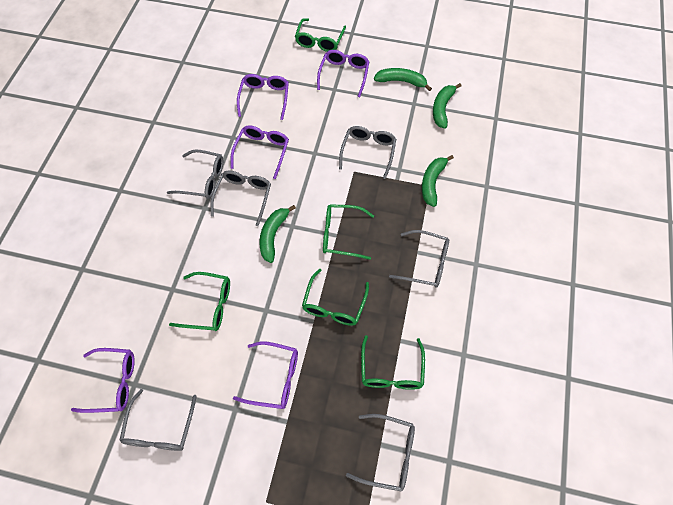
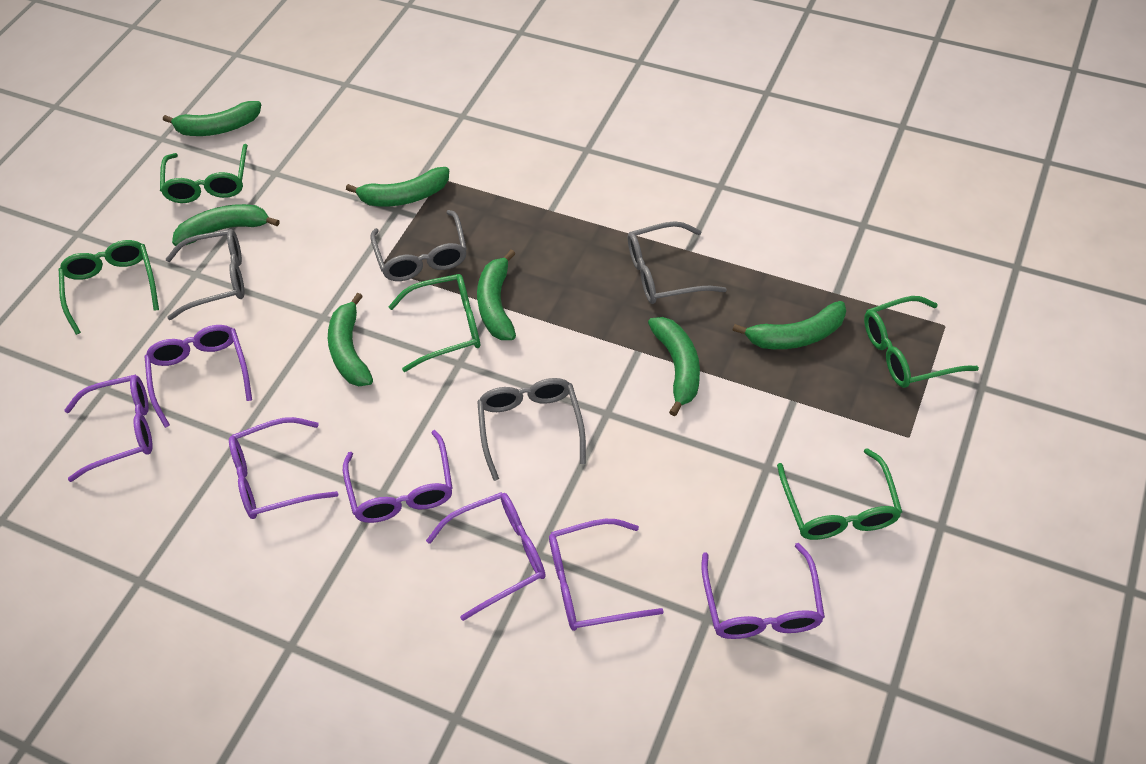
green banana: [259,205,296,263] [374,68,432,91] [422,155,454,207] [433,83,462,129] = 4 -> [163,101,261,136] [172,204,279,246] [328,293,373,386] [346,167,449,206] [477,250,516,340] [648,317,700,416] [732,301,846,349] = 7
grey glasses: [119,389,197,451] [167,149,223,199] [210,170,271,226] [339,126,396,179] [346,414,415,492] [389,230,449,288] = 6 -> [166,229,244,320] [371,210,467,281] [477,378,586,481] [628,221,727,304] = 4
purple glasses: [71,348,135,413] [230,125,289,179] [233,341,298,409] [237,74,289,120] [317,50,370,97] = 5 -> [64,375,153,482] [145,325,252,428] [229,417,338,519] [343,430,453,523] [426,492,546,621] [549,519,664,631] [701,543,825,639] = 7

